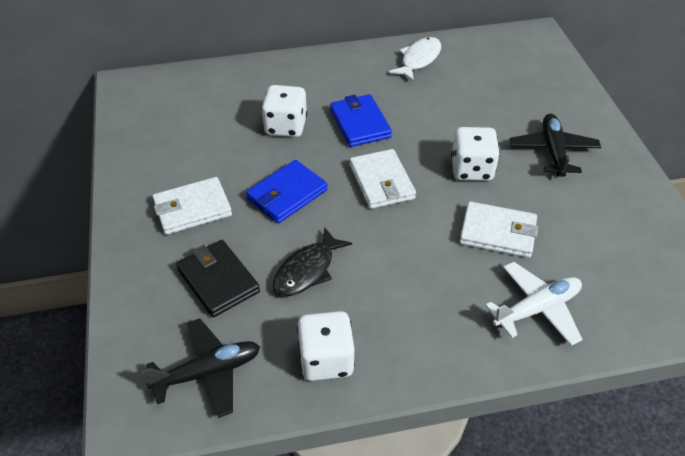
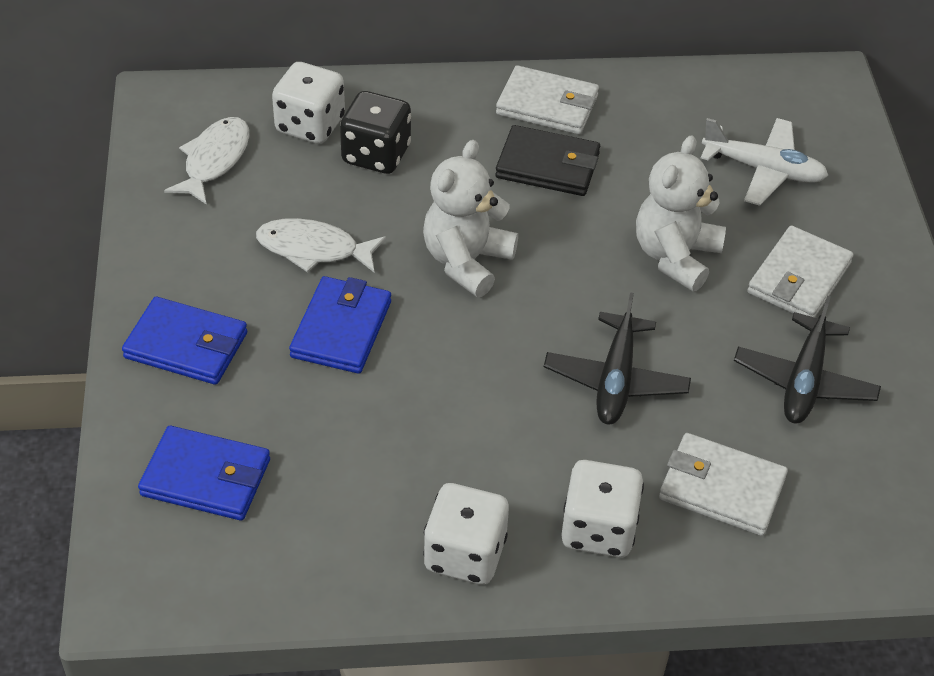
black dice: none = 0 -> [340,91,411,174] = 1
black fish: [273,227,352,297] = 1 -> none = 0
blue wallet: [246,160,328,223] [330,94,392,147] = 2 -> [122,297,247,385] [138,426,270,520] [289,276,391,374] = 3
white fish: [389,37,441,82] = 1 -> [164,117,250,205] [256,218,386,272] = 2
white teddy bear: none = 0 -> [423,140,518,297] [636,135,726,291] = 2

